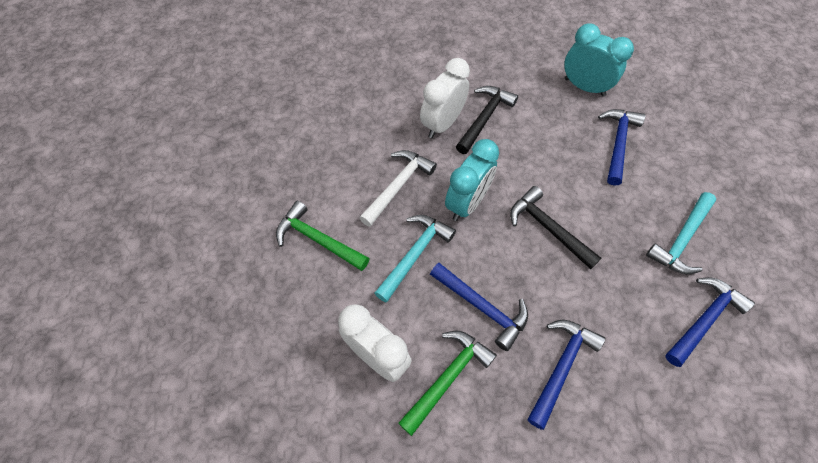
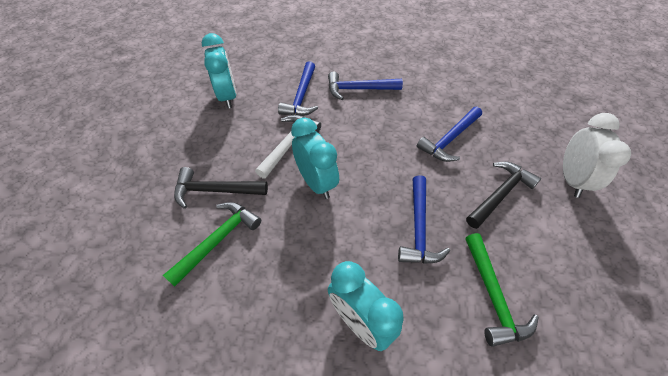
turquoise clock: [445,139,499,221] [564,24,634,97] = 2 -> [202,33,237,108] [291,117,339,199] [328,261,404,351] = 3
turquoise hammer: [374,215,456,302] [646,192,717,274] = 2 -> none = 0
white clock: [338,304,412,382] [420,58,470,138] = 2 -> [563,113,631,198] = 1

